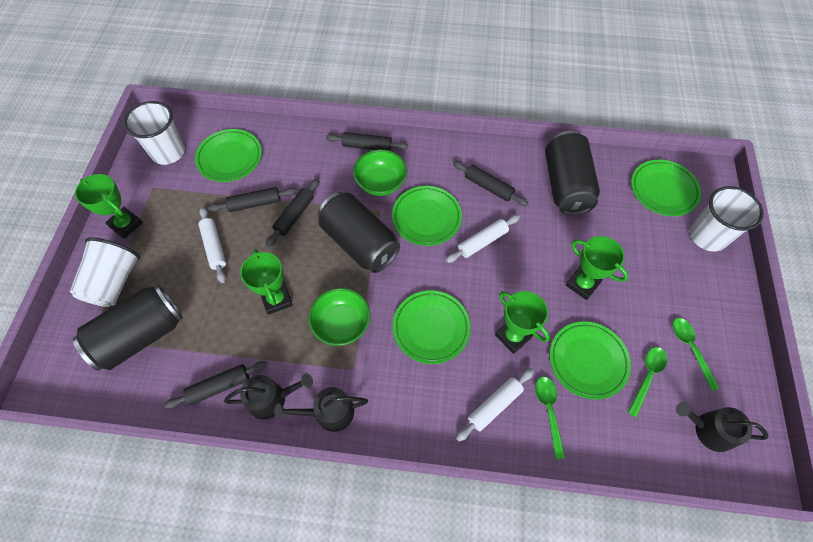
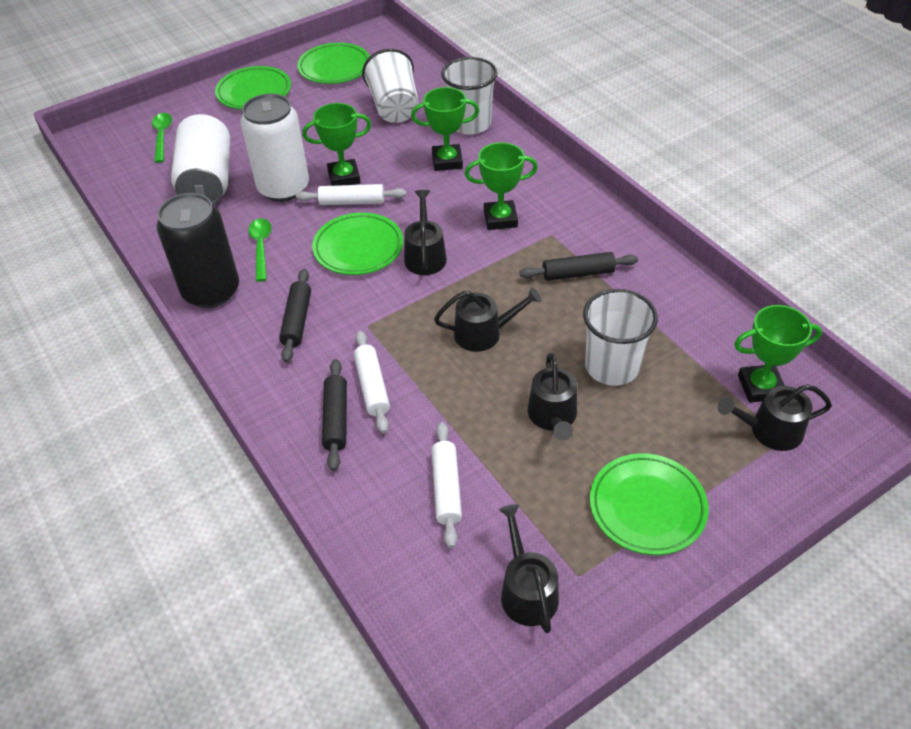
black can: [73,284,183,371] [318,192,400,273] [545,131,600,215] = 3 -> [157,193,239,308] = 1
black rolling pin: [164,361,268,409] [208,187,297,212] [266,179,319,247] [326,132,408,151] [453,161,528,206] = 5 -> [279,269,311,363] [322,359,347,471] [520,252,638,281] = 3
black watering can: [224,373,313,419] [274,387,368,432] [676,402,768,452] = 3 -> [404,190,447,275] [434,287,541,352] [499,504,559,633] [528,353,577,441] [718,384,832,451] = 5
green bowl: [308,288,371,346] [353,149,407,196] = 2 -> none = 0
green plate: [195,129,262,182] [392,186,462,246] [393,291,471,364] [550,322,631,400] [631,160,701,216] = 5 -> [215,66,291,110] [297,43,370,84] [312,212,403,275] [590,453,709,555] = 4
green spoon: [535,377,565,460] [628,347,667,417] [672,318,720,391] = 3 -> [152,113,172,163] [248,218,272,282] = 2
white can: none = 0 -> [171,114,230,205] [240,93,309,202] = 2

